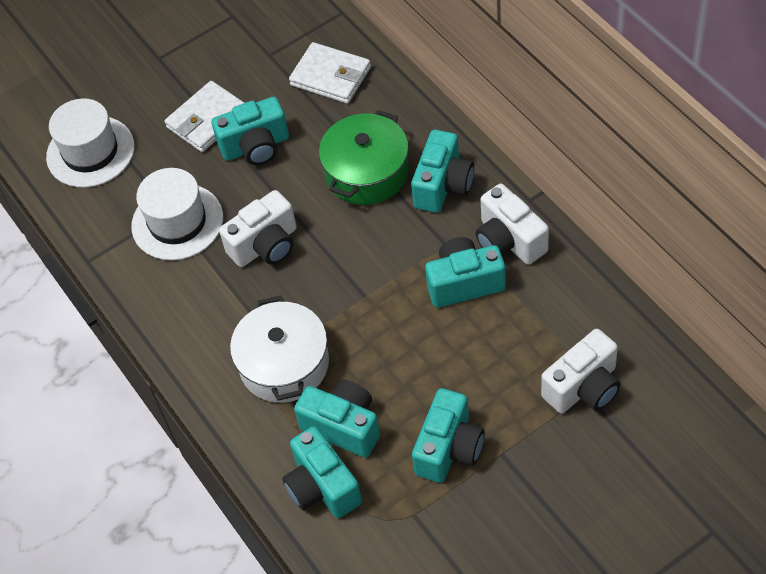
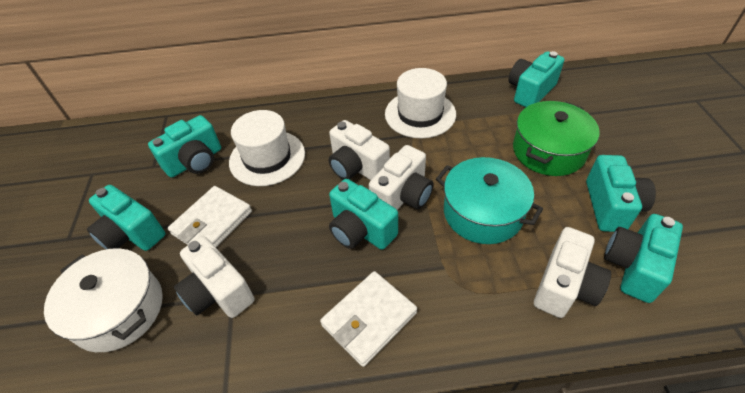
turquoise pot: none = 0 -> [436,157,543,244] = 1
white camera: [219,190,297,267] [476,184,549,265] [541,329,621,413] = 3 -> [174,236,254,318] [329,120,390,180] [369,145,434,210] [534,227,611,318] = 4

